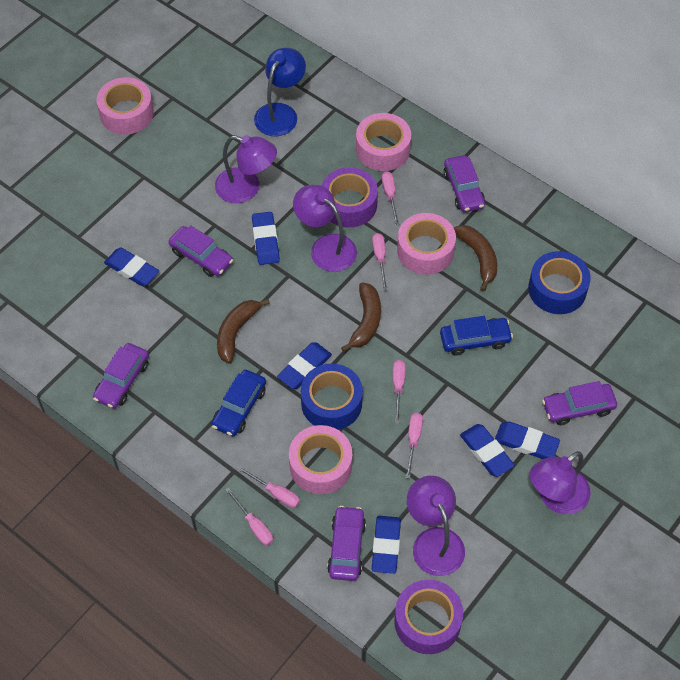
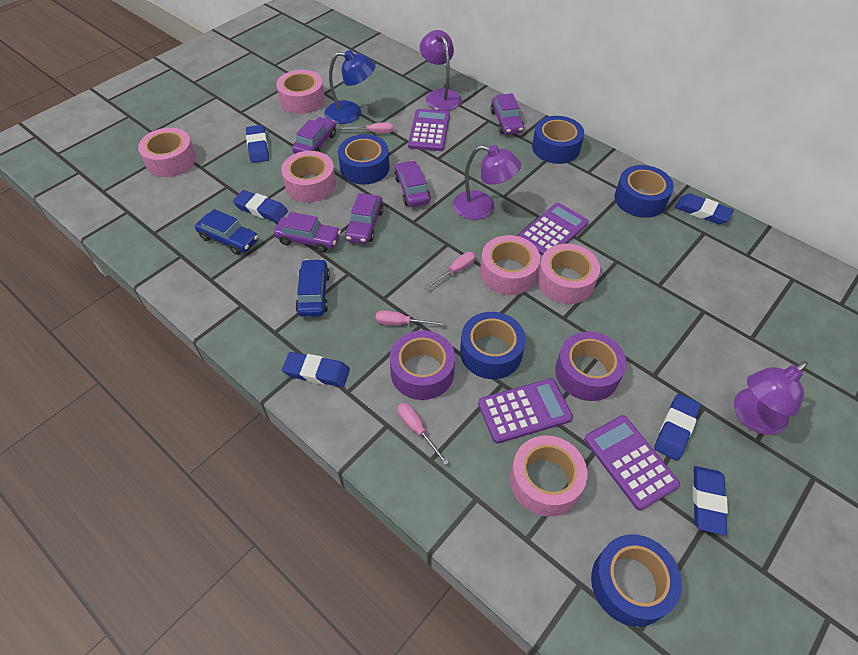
blue tape: [301,363,363,430] [528,251,591,314] = 2 -> [338,134,389,184] [460,312,526,379] [532,116,584,164] [591,534,682,627] [615,165,674,218] = 5
brown banana: [217,299,270,364] [341,282,381,352] [454,225,497,292] = 3 -> none = 0
pink screwdriver: [225,487,273,546] [237,466,300,508] [372,233,387,290] [382,171,399,225] [393,360,406,424] [406,413,423,479] = 6 -> [339,122,393,133] [375,310,445,326] [398,403,449,465] [425,252,476,289] = 4
pink tape: [97,77,154,134] [289,425,352,494] [356,113,411,171] [397,213,456,275] = 4 -> [138,128,196,177] [276,70,325,114] [281,151,336,202] [480,235,540,295] [510,435,587,516] [537,244,600,304] = 6
purple calculator: none = 0 -> [408,109,450,151] [478,378,573,444] [518,203,589,256] [584,415,680,511] = 4
purple lamp: [215,135,277,203] [293,185,357,272] [407,476,465,576] [530,451,591,514] = 4 -> [420,30,462,111] [453,145,521,220] [734,361,808,435] = 3

